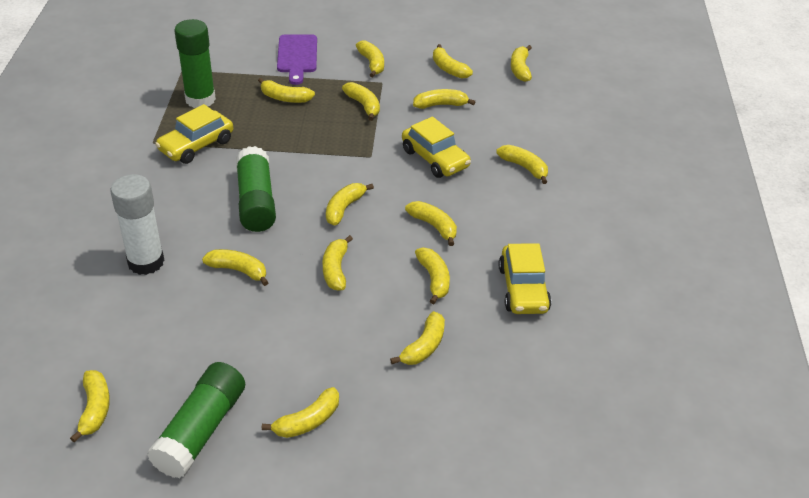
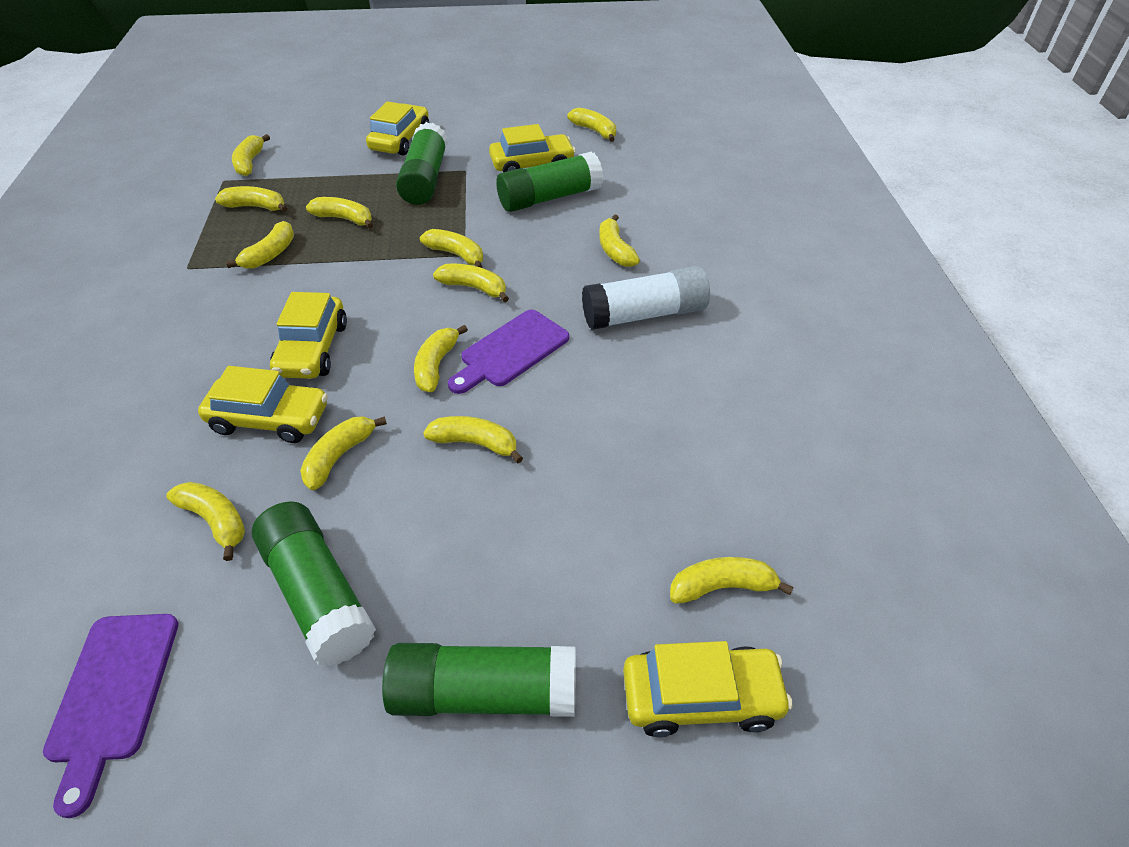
green glue stick: [147,362,245,478] [174,19,216,108] [236,146,276,232] = 3 -> [252,501,376,667] [382,643,576,717] [396,122,448,205] [496,152,603,212] = 4
purple cutting board: [277,34,317,85] = 1 -> [43,614,178,818] [448,310,569,394] = 2
yellow banana: [70,370,110,443] [202,249,269,286] [258,78,315,103] [262,387,339,438] [323,235,353,291] [326,183,374,225] [342,82,380,121] [356,41,384,77] [390,311,445,365] [405,201,457,246] [413,89,475,109] [415,247,450,304] [433,44,473,79] [496,145,548,184] [511,45,532,82] = 15 -> [166,482,245,561] [215,186,287,212] [226,221,294,269] [232,134,270,176] [300,416,387,490] [306,197,373,229] [414,325,468,392] [420,229,483,268] [423,416,523,463] [433,264,509,302] [567,108,616,142] [599,214,640,267] [670,557,794,604] = 13
yellow car: [155,104,233,164] [402,117,471,178] [498,243,551,314] = 3 -> [198,366,328,443] [270,292,347,379] [366,101,429,156] [489,124,576,172] [623,641,793,737] = 5

